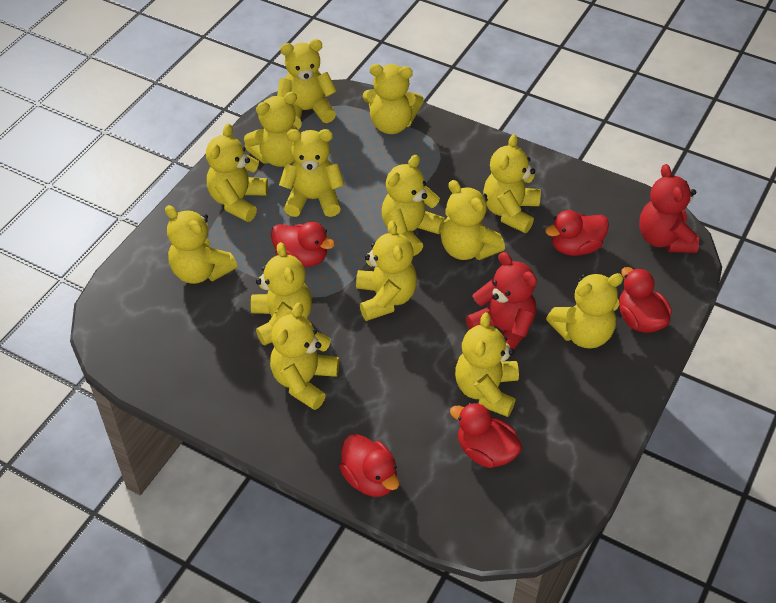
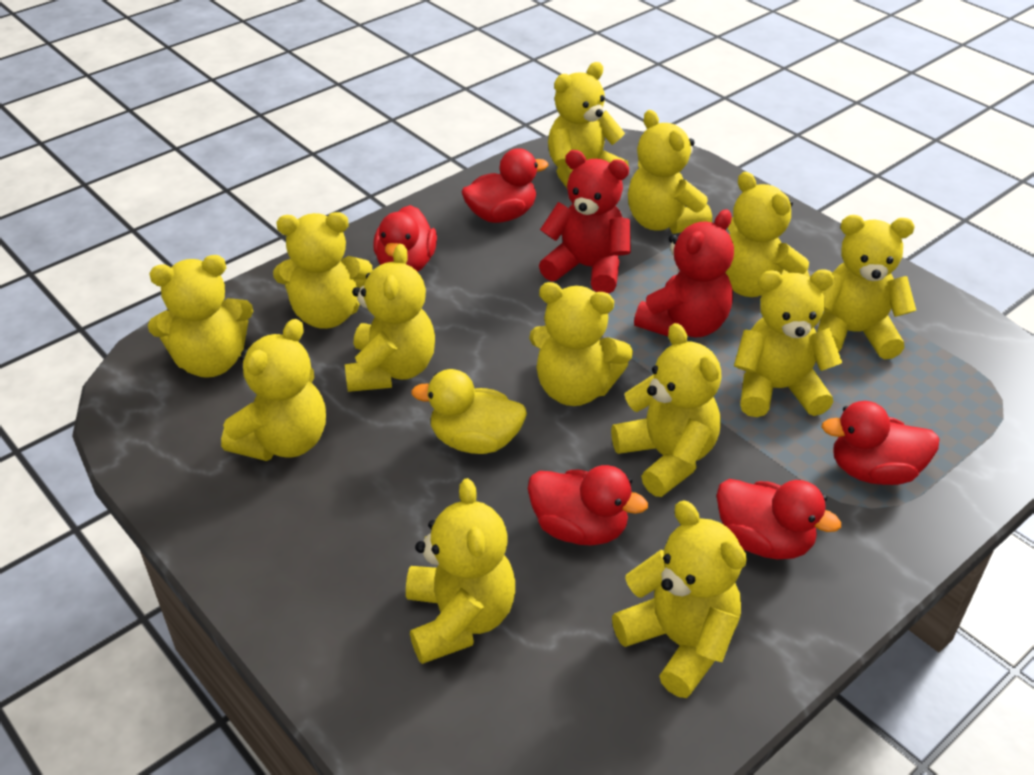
yellow duck: none = 0 -> [411,369,527,454] = 1
yellow teddy bear: [165,205,237,284] [206,124,268,222] [244,92,302,167] [251,242,312,346] [270,302,339,410] [277,39,337,123] [279,129,344,217] [356,221,417,321] [363,64,424,134] [382,155,445,256] [441,180,505,260] [455,312,519,417] [483,134,541,233] [546,273,623,348] = 14 -> [148,255,253,378] [221,319,326,461] [273,212,373,329] [345,244,435,392] [406,478,515,664] [529,282,633,406] [548,62,629,188] [611,323,722,497] [612,501,747,698] [628,110,712,234] [725,172,810,297] [734,269,842,417] [817,215,916,359] = 13

